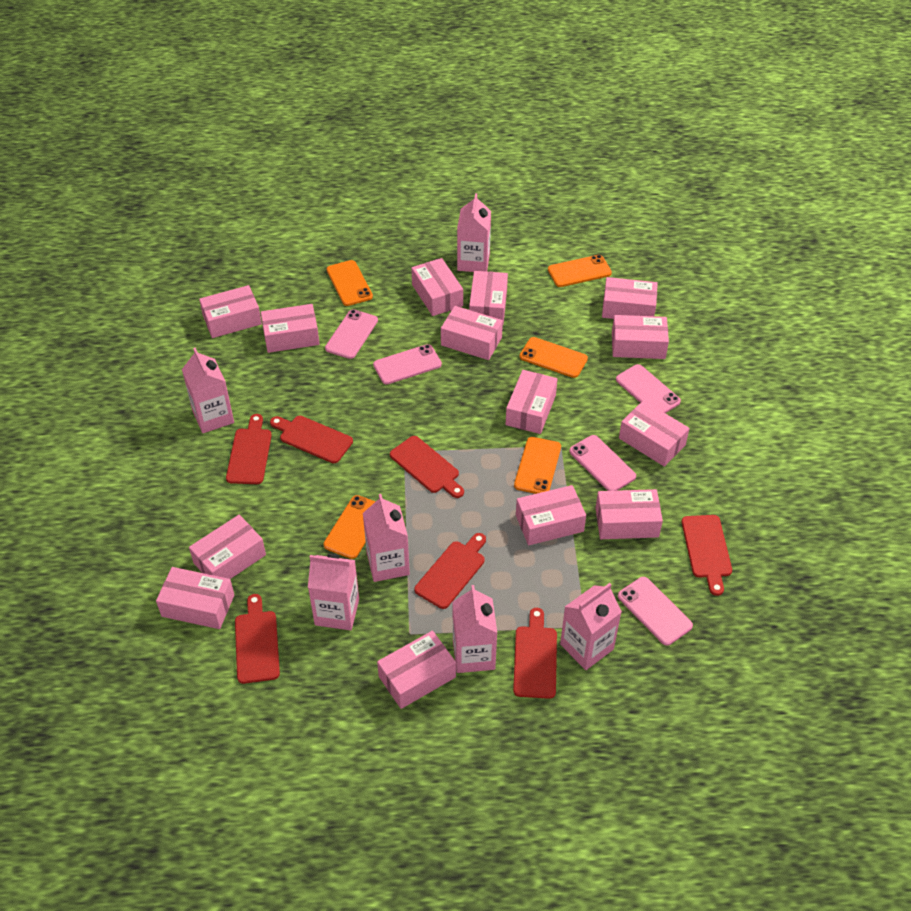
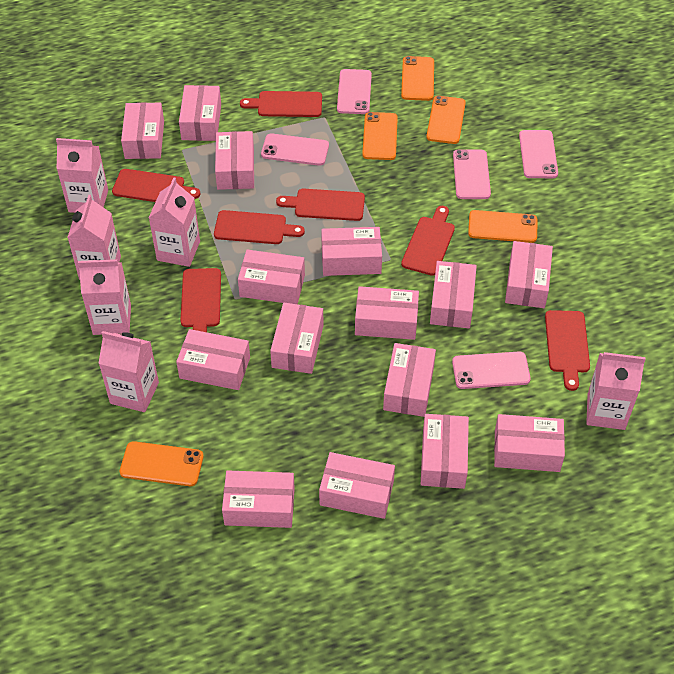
pink box: [156,567,234,629] [189,515,266,579] [199,285,262,338] [261,304,319,353] [377,631,456,709] [411,258,463,316] [441,306,503,360] [469,271,508,325] [506,370,557,434] [516,485,586,545] [596,489,663,539] [602,277,658,319] [612,315,669,359] [619,400,690,467] = 14 -> [121,102,164,159] [176,329,250,390] [179,85,221,141] [215,131,254,190] [222,470,295,528] [238,249,305,304] [270,303,324,374] [319,452,395,519] [321,227,382,276] [355,286,419,340] [383,343,436,417] [421,414,469,489] [430,261,477,328] [494,414,565,472] [505,241,553,308] = 15

